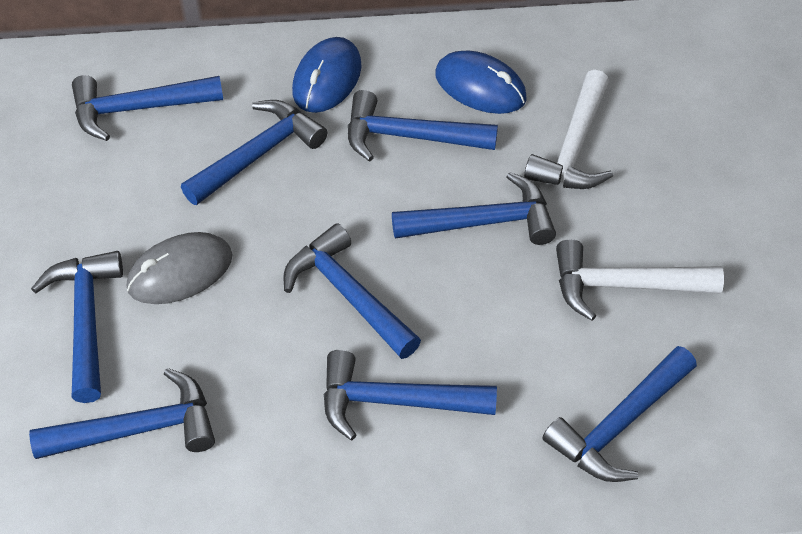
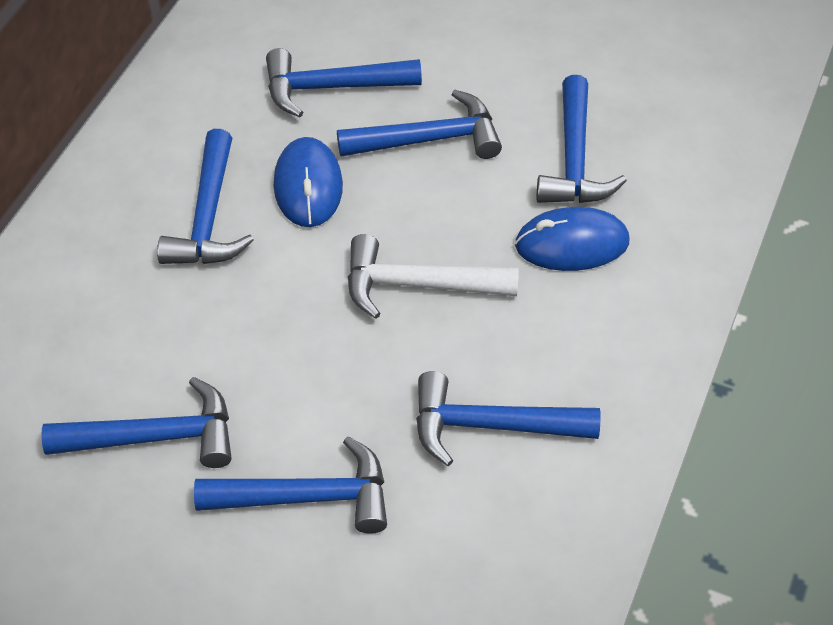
blue hammer: [29,368,215,459] [31,251,123,403] [72,75,223,141] [181,100,327,205] [284,223,421,359] [324,350,497,440] [348,90,498,162] [392,172,556,245] [543,346,697,482] = 9 -> [41,377,232,468] [157,129,254,264] [194,436,387,534] [266,48,422,117] [337,90,502,159] [416,371,601,466] [537,75,627,203] = 7
grey mouse: [127,232,233,304] = 1 -> none = 0
white hammer: [524,70,613,189] [556,239,724,321] = 2 -> [348,234,519,319] = 1

